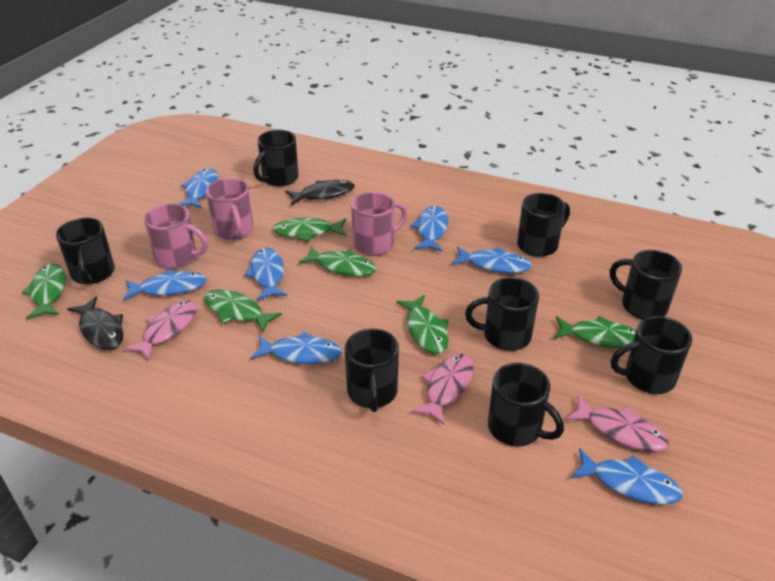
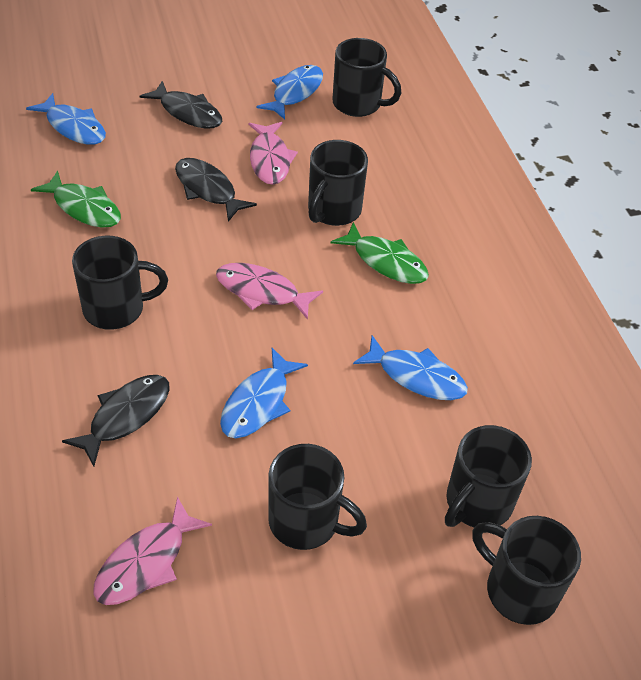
black fish: [67,296,123,350] [285,180,354,205] = 2 -> [62,375,169,466] [140,81,223,129] [175,158,257,222] = 3
black mug: [56,218,115,284] [253,130,299,187] [345,329,399,412] [465,277,539,351] [488,363,564,446] [517,193,570,257] [610,250,682,319] [611,316,692,394] = 8 -> [72,236,168,330] [268,444,367,550] [308,140,368,226] [333,38,401,117] [445,425,532,528] [472,516,581,625] = 6
blue fish: [123,270,207,300] [178,168,218,208] [244,248,287,301] [251,332,342,364] [410,206,448,251] [452,246,532,273] [571,448,683,505] = 7 -> [26,93,106,145] [220,348,308,438] [257,65,323,119] [353,335,468,400] = 4
green fish: [22,264,66,319] [204,290,282,332] [273,218,346,242] [299,246,376,276] [396,295,449,354] [554,316,636,348] = 6 -> [31,171,121,228] [331,222,429,284] = 2
pink mug: [144,204,208,269] [206,178,253,240] [351,192,408,256] = 3 -> none = 0

